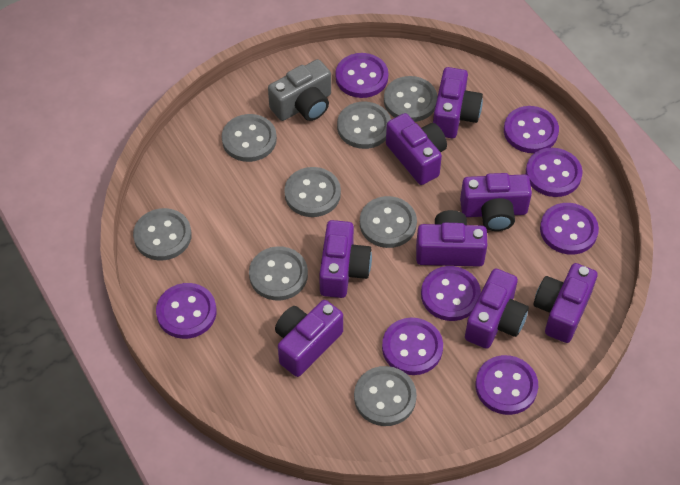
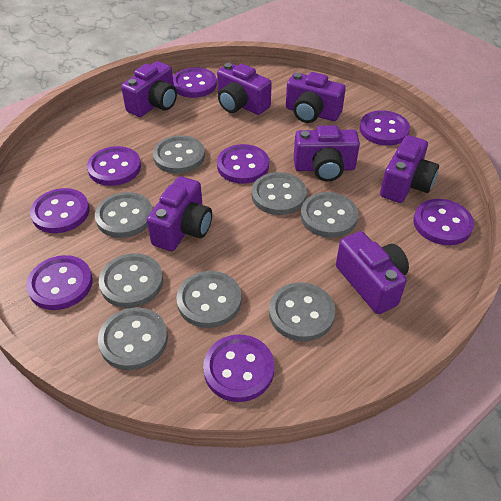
grey camera: [268,59,331,121] = 1 -> none = 0
purple camera: [275,300,343,377] [319,220,372,298] [386,113,447,185] [416,210,487,267] [433,67,483,138] [460,173,532,231] [465,268,529,349] [534,263,598,343] = 8 -> [121,61,177,117] [147,176,212,251] [217,63,272,115] [286,72,346,123] [294,125,360,181] [336,231,409,314] [380,135,439,203] = 7

